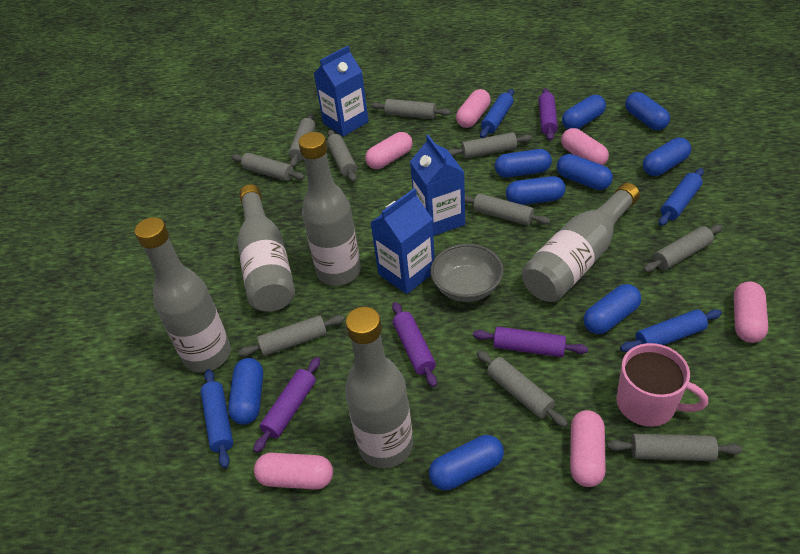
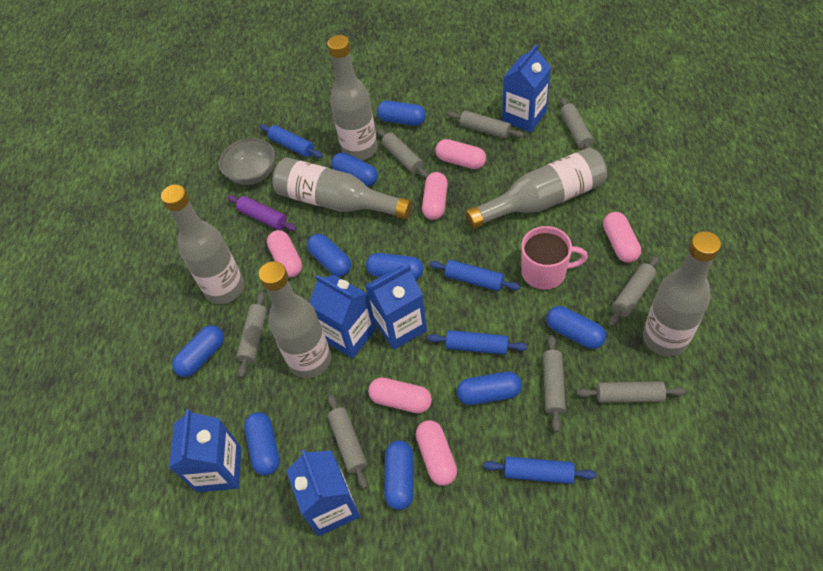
blue carton: [313,46,369,137] [370,188,435,294] [410,135,465,236] = 3 -> [169,409,242,492] [286,450,360,536] [309,275,376,358] [365,265,427,350] [502,44,551,133] = 5
grey bottle: [135,217,231,373] [237,184,295,312] [299,132,361,286] [345,307,413,468] [522,183,640,302] = 5 -> [161,184,244,304] [259,261,331,378] [272,157,413,220] [328,35,378,161] [465,147,607,229] [643,231,721,357] = 6
grey rolling pin: [231,153,305,181] [238,315,345,356] [289,113,316,167] [327,130,357,182] [371,99,451,119] [448,132,532,159] [465,194,550,225] [477,350,568,427] [607,433,743,461] [643,224,722,272] = 10 -> [236,292,267,378] [328,394,368,489] [377,129,428,178] [447,110,524,139] [543,335,566,432] [560,97,593,149] [577,381,686,403] [608,255,659,326] = 8
purple rolling pin: [253,357,320,453] [392,302,437,387] [473,327,588,357] [538,88,558,141] = 4 -> [227,195,297,231] = 1

